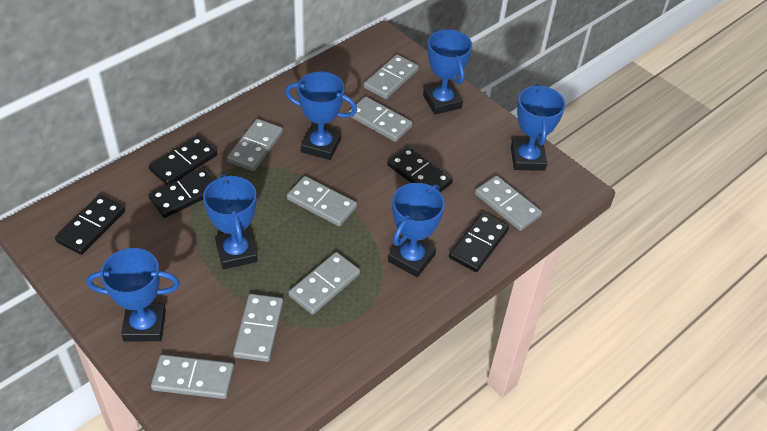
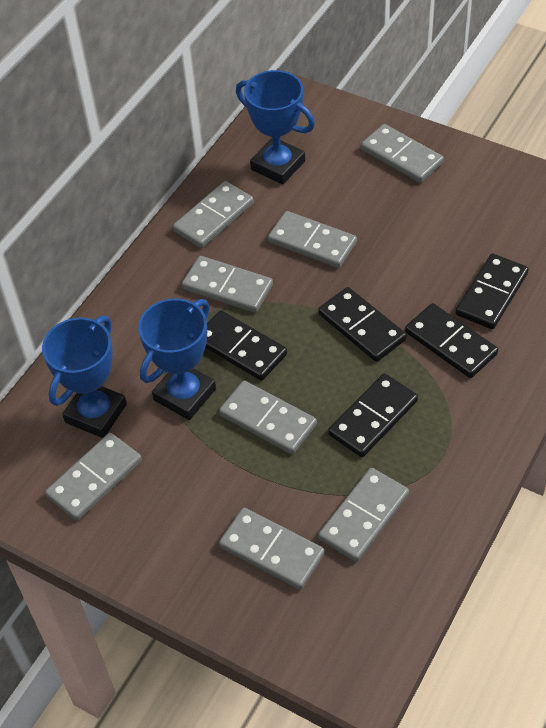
blue trophy: [87,248,180,342] [203,174,258,269] [285,72,357,160] [388,183,445,277] [423,29,472,115] [511,84,565,171] = 6 -> [42,316,127,438] [138,298,216,420] [236,70,315,185] = 3

